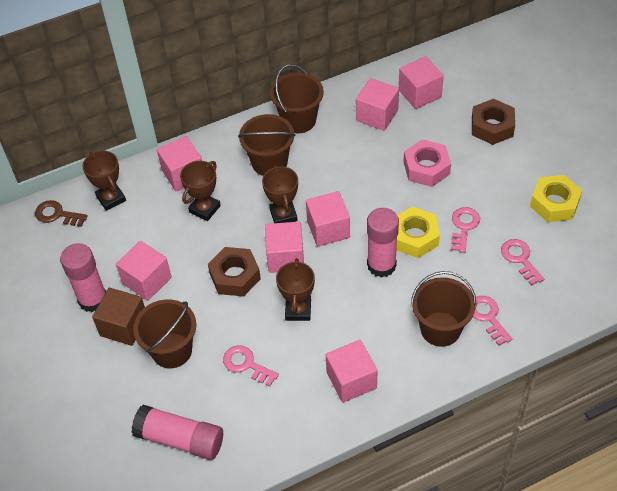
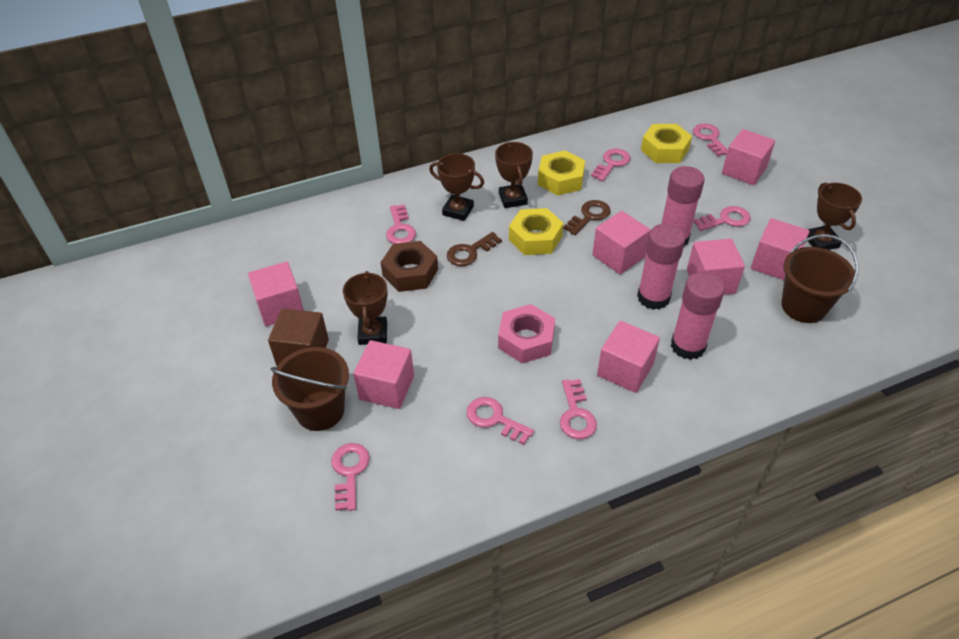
brown bucket: [133,299,196,368] [238,114,295,176] [270,64,324,133] [411,271,477,347] = 4 -> [270,347,349,431] [781,234,858,323] = 2
brown key: [35,200,88,227] = 1 -> [447,232,502,266] [563,200,610,235] = 2
brown nut: [208,247,261,297] [472,99,515,145] = 2 -> [381,241,438,292] = 1
pink key: [223,345,279,387] [451,207,480,253] [473,296,512,346] [501,239,544,286] = 4 -> [332,443,370,511] [386,205,416,244] [467,397,534,445] [560,379,597,439] [591,149,630,181] [693,123,728,156] [693,206,751,231] = 7
yellow nut: [396,207,440,258] [530,175,582,222] = 2 -> [509,208,563,255] [538,151,585,195] [641,124,692,163] = 3

